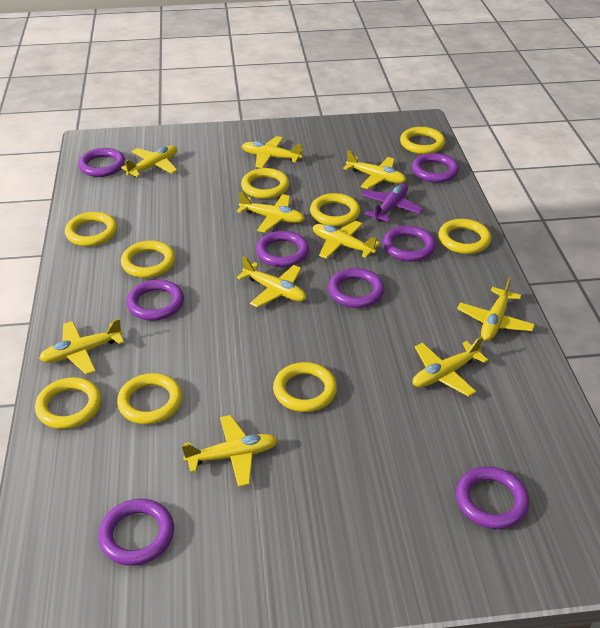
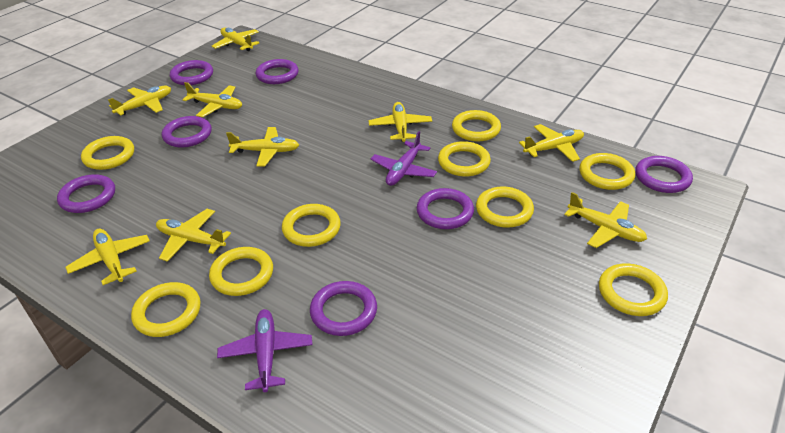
purple plane: [361,183,423,222] = 1 -> [217,309,313,392] [371,131,437,186] = 2
purple ring: [78,148,126,177] [98,499,174,566] [126,279,184,321] [256,231,309,267] [328,268,384,308] [383,226,436,262] [412,153,459,183] [456,466,529,529] = 8 -> [57,174,115,213] [162,116,212,148] [170,60,213,85] [255,59,299,84] [310,281,377,336] [417,188,474,229] [635,156,693,193] = 7
yellow plane: [39,318,124,374] [121,146,177,177] [182,415,278,487] [237,192,305,233] [237,256,306,308] [242,136,303,168] [313,221,380,259] [343,150,406,189] [412,336,488,397] [457,277,535,341] = 10 -> [66,229,150,285] [108,86,171,116] [156,209,231,262] [183,82,242,117] [212,28,259,51] [226,127,299,166] [368,102,432,142] [519,124,584,162] [564,192,647,248] = 9

